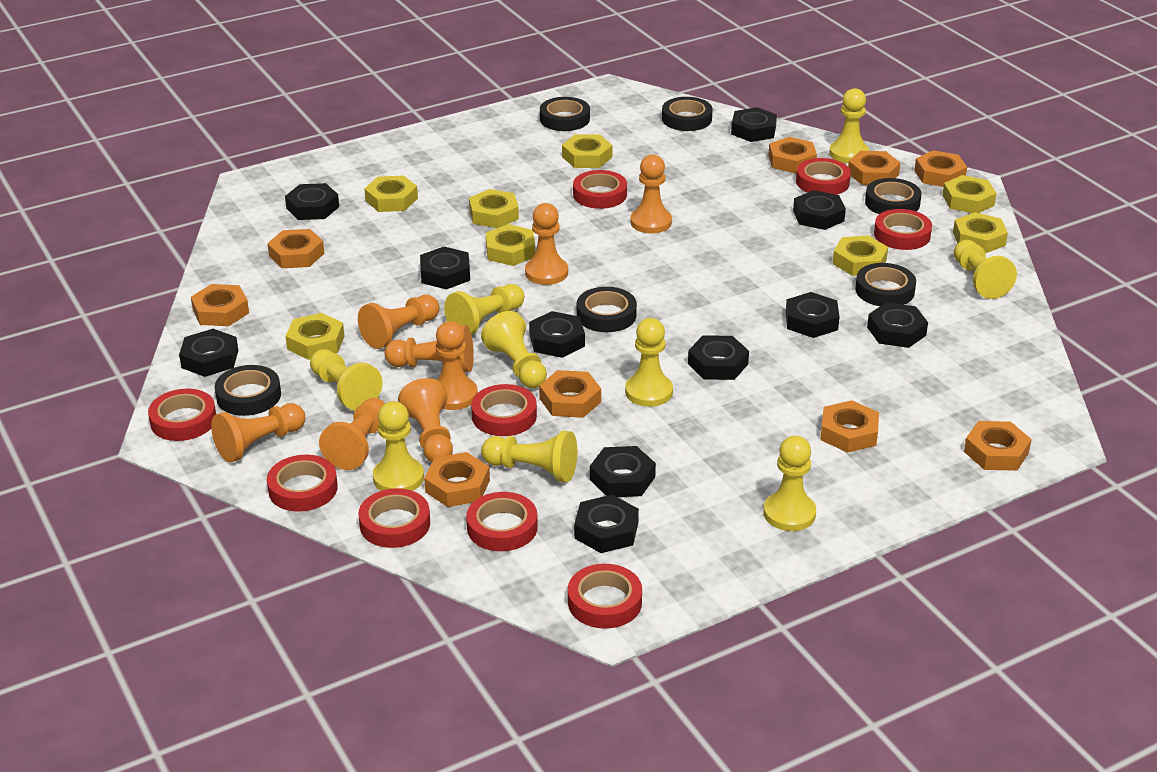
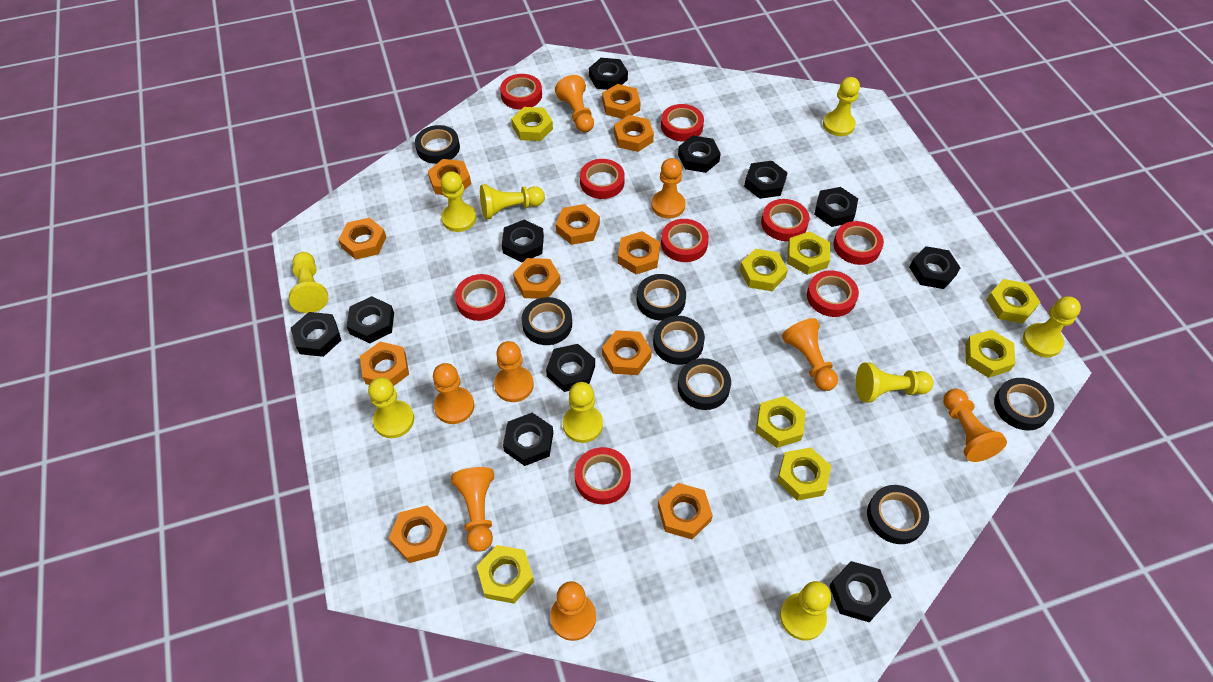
black tape: [215,365,281,416] [540,97,590,131] [577,287,637,332] [662,97,713,131] [855,263,916,306] [865,178,921,214] = 6 -> [415,125,460,164] [522,297,572,345] [637,274,686,321] [653,316,705,365] [678,358,731,410] [867,485,929,544] [994,378,1054,431] = 7
orange nut: [191,284,249,326] [267,229,324,268] [424,452,490,507] [539,370,601,418] [768,137,817,173] [820,400,879,453] [848,151,901,185] [914,150,967,187] [964,421,1032,471] = 9 -> [338,217,386,260] [360,341,409,386] [389,505,447,563] [428,159,471,195] [513,258,561,299] [556,204,600,245] [602,84,641,119] [602,330,652,375] [614,115,654,152] [618,231,660,274] [658,483,713,539] = 11

